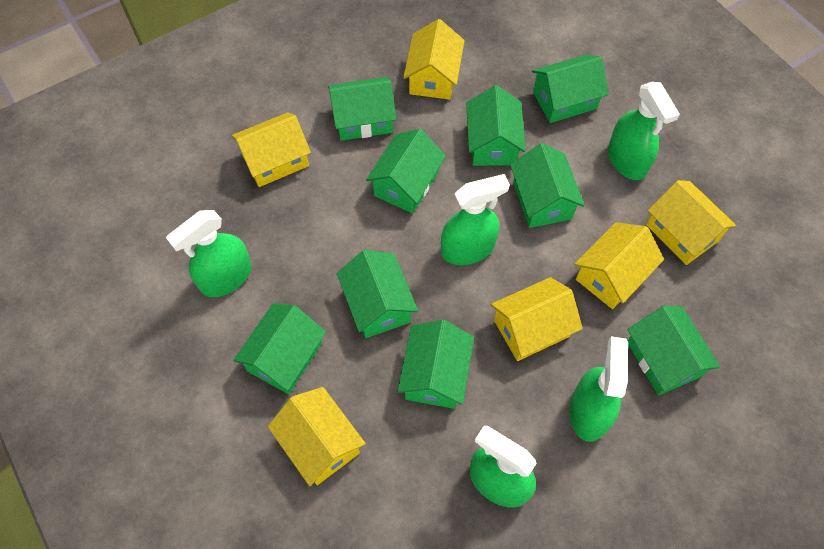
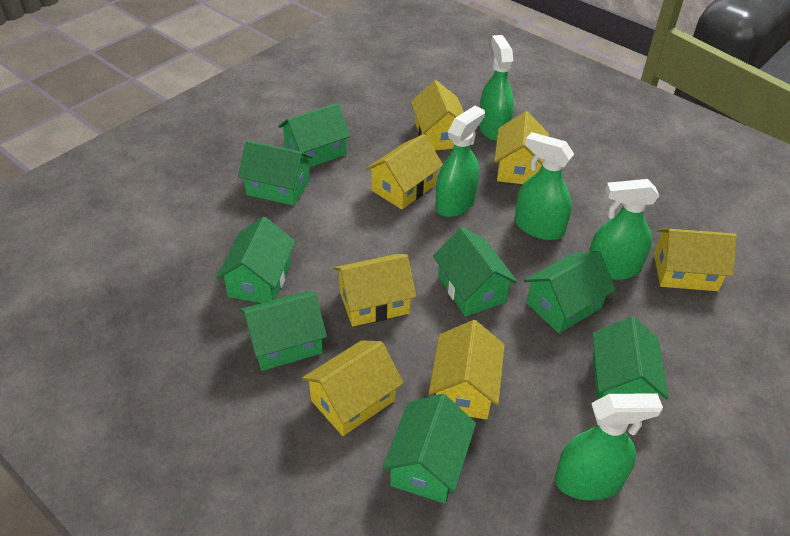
green house: [233,303,326,394] [328,77,396,141] [337,250,418,338] [366,129,446,213] [397,320,474,409] [466,85,526,166] [510,143,585,228] [532,55,609,123] [627,305,720,395] = 9 -> [216,217,296,303] [238,140,313,206] [240,291,327,371] [278,103,351,168] [382,394,476,504] [433,227,518,317] [524,251,616,333] [592,316,669,400] = 8
yellow house: [232,112,311,187] [268,387,366,486] [403,19,465,100] [491,277,583,361] [574,222,664,309] [646,180,737,265] = 6 -> [302,340,404,436] [334,254,416,327] [366,134,443,209] [411,80,464,151] [429,320,505,420] [494,111,549,184] [654,229,737,291] = 7

